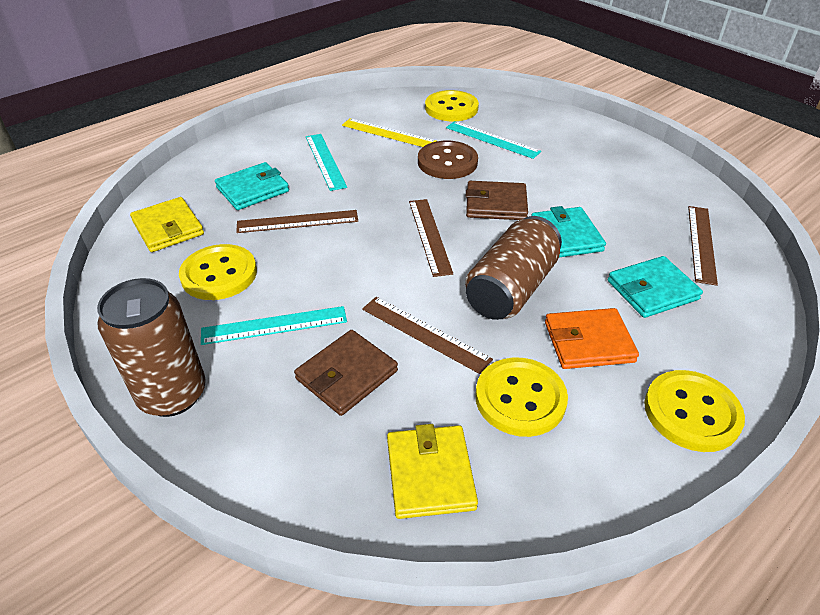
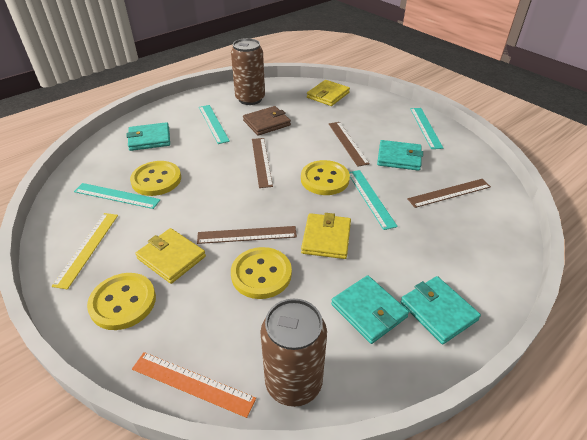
brown button: [418,141,478,179] = 1 -> none = 0
brown wallet: [294,330,398,416] [466,181,528,220] = 2 -> [243,106,291,136] = 1
orange ruler: none = 0 -> [132,352,256,418] = 1
orange wallet: [545,308,639,369] = 1 -> none = 0
turquoise ruler: [201,306,347,345] [306,134,347,191] [446,121,541,159] = 3 -> [74,183,161,209] [199,105,230,144] [349,170,398,230] [410,108,443,149] = 4
turquoise wallet: [215,162,289,210] [531,206,606,258] [608,256,703,318] = 3 -> [126,122,170,151] [331,275,409,344] [377,140,423,171] [401,276,481,344] = 4
yellow wallet: [130,197,204,252] [387,424,478,519] = 2 -> [135,228,206,284] [301,213,351,259] [307,80,350,106] = 3

